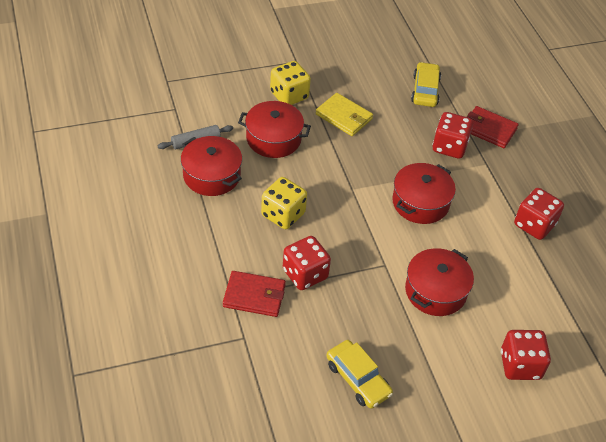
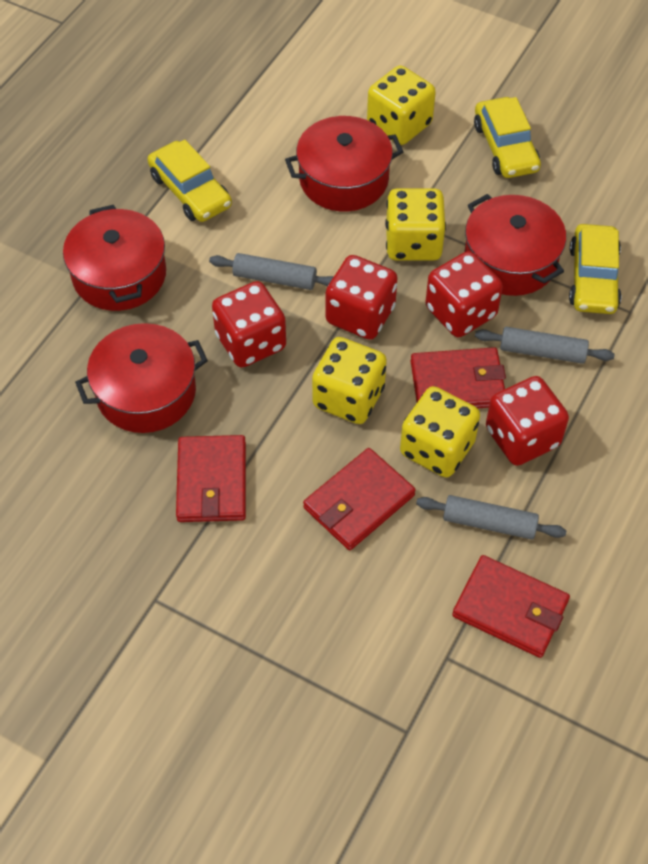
grey rolling pin: [158,125,233,150] = 1 -> [209,253,334,290] [416,495,566,540] [475,327,615,364] = 3
red wallet: [223,271,286,317] [467,106,519,148] = 2 -> [176,435,246,522] [303,448,416,550] [411,347,506,409] [452,555,570,658] = 4
yellow car: [326,340,393,409] [411,62,441,107] = 2 -> [147,140,232,222] [474,97,541,178] [569,224,622,314] = 3
yellow dice: [261,177,307,229] [270,61,311,105] = 2 -> [312,337,387,424] [367,65,436,145] [385,188,446,261] [400,386,480,477] = 4
yellow wallet: [316,93,373,136] = 1 -> none = 0

